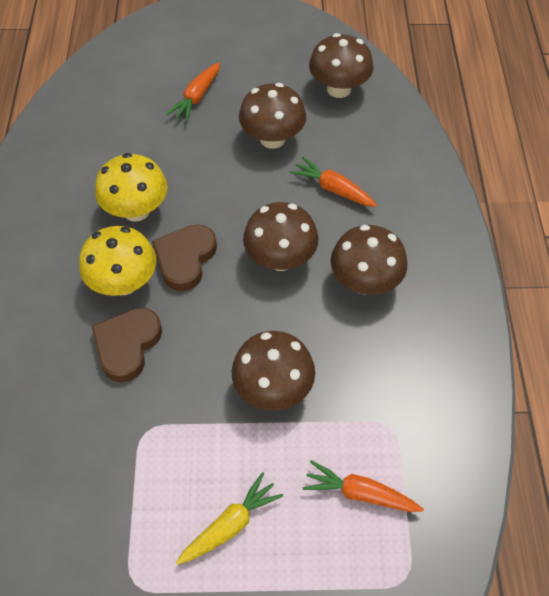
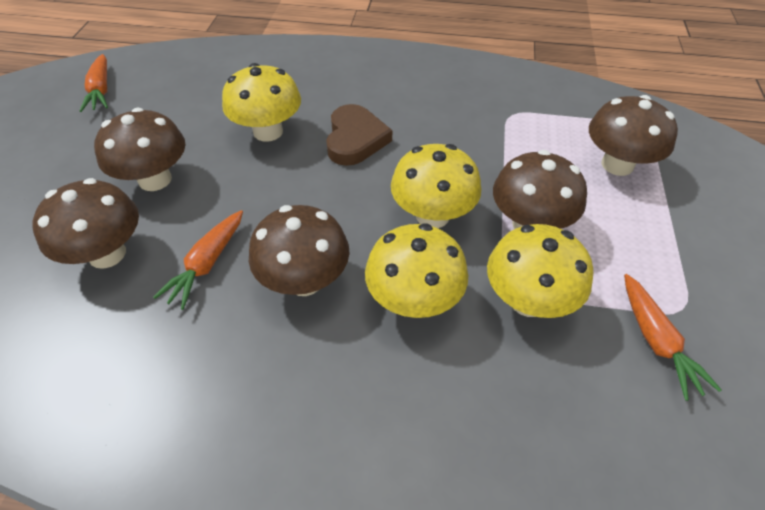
brown heart: [91,308,162,382] [152,224,217,291] = 2 -> [326,104,392,166] = 1
yellow carrot: [176,472,283,565] = 1 -> none = 0
yellow mushroom: [79,226,156,296] [95,153,168,222] = 2 -> [222,63,301,142] [365,223,468,318] [391,144,482,228] [487,224,593,318] = 4

